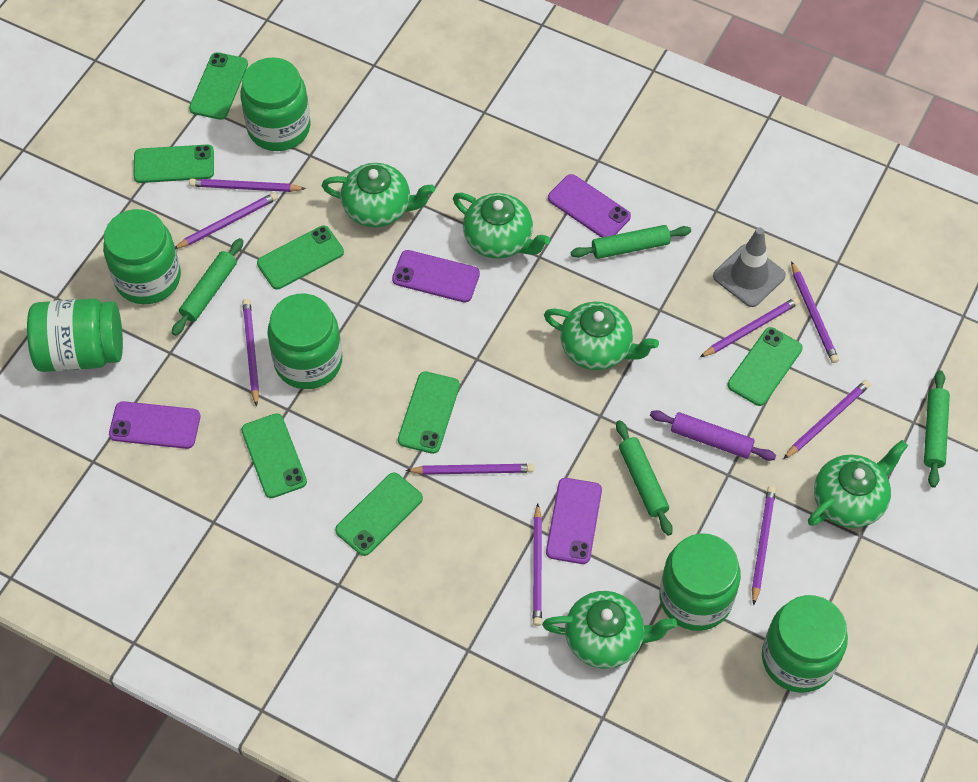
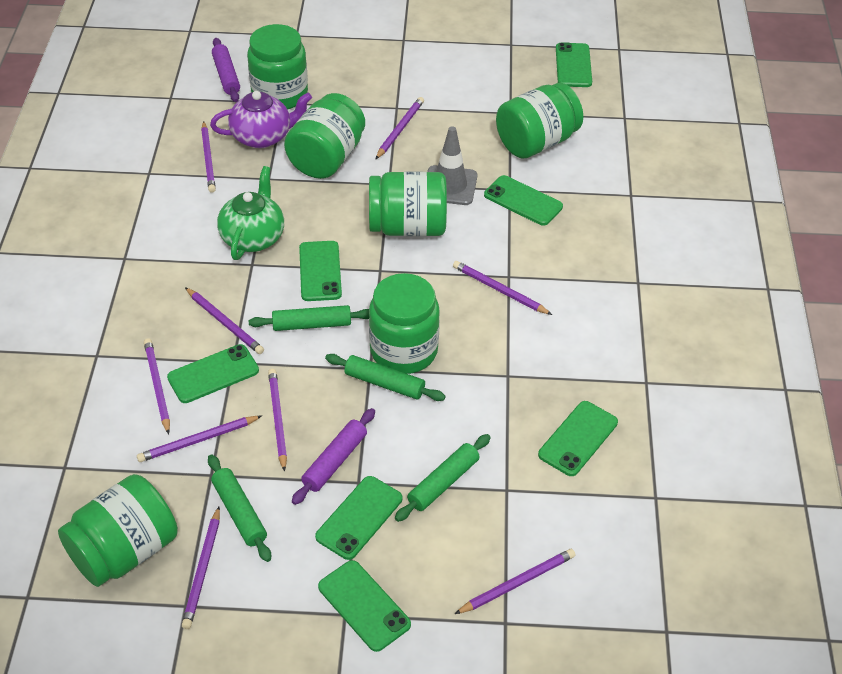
green teapot: [322,163,435,227] [453,192,550,259] [542,591,677,669] [544,302,659,370] [808,440,908,528] = 5 -> [217,166,284,260] = 1
purple phone: [109,401,200,449] [392,250,480,303] [546,478,602,564] [548,174,631,238] = 4 -> none = 0
purple rolling pin: [650,410,776,461] = 1 -> [212,38,240,102] [292,408,375,505] = 2
purple teapot: none = 0 -> [210,91,312,148] = 1

